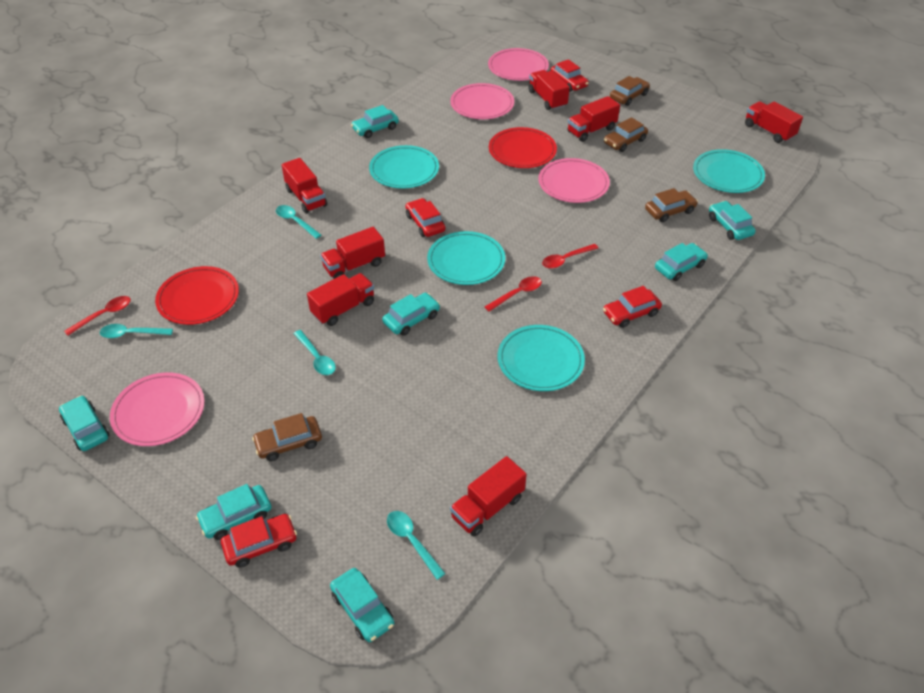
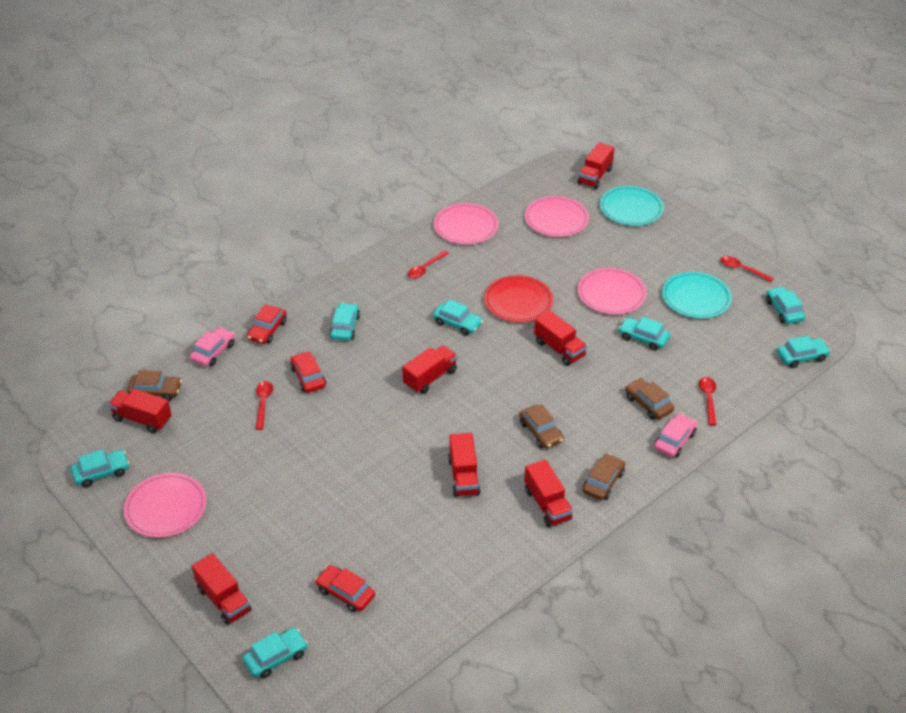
pink car: none = 0 -> [190,327,235,367] [654,413,697,457] = 2
red car: [221,514,297,568] [406,198,445,237] [550,59,589,92] [603,286,662,328] = 4 -> [247,305,287,344] [290,351,326,393] [315,565,375,612] = 3
red plate: [155,266,239,325] [489,127,557,168] = 2 -> [484,275,553,323] = 1
red spoon: [64,296,131,336] [485,276,542,312] [542,244,598,269] = 3 -> [256,381,273,430] [408,250,449,279] [699,377,716,425] [720,256,774,282] = 4
turquoise plate: [369,145,439,189] [427,231,505,285] [498,325,585,391] [693,149,765,193] = 4 -> [600,186,664,226] [662,272,732,319] = 2
turquoise spoon: [100,324,173,338] [276,205,321,239] [294,330,336,375] [387,511,446,580] = 4 -> none = 0

